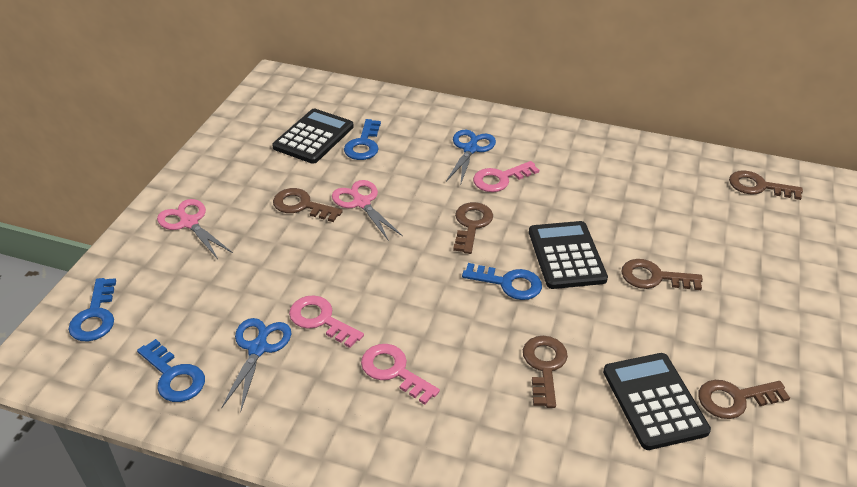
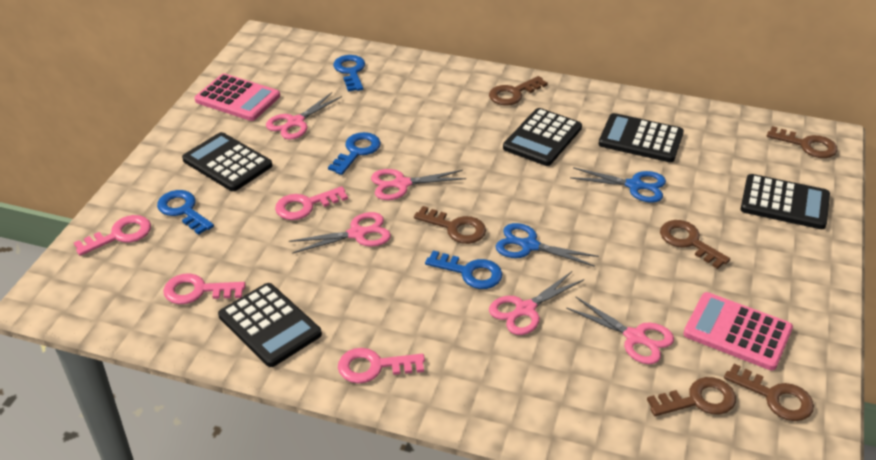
black calculator: [272,109,354,164] [529,221,608,289] [603,353,711,450] = 3 -> [182,132,272,191] [218,283,322,367] [503,108,582,166] [599,113,684,162] [741,174,830,229] = 5
pink calculator: none = 0 -> [195,74,280,121] [683,292,793,370] = 2
pink key: [289,295,364,348] [361,344,440,405] [473,161,539,192] = 3 -> [74,215,151,256] [163,273,245,304] [275,186,348,220] [338,348,425,383] = 4
pink scissors: [157,199,233,259] [332,180,403,241] = 2 -> [266,92,342,140] [289,212,391,254] [371,169,466,200] [489,271,584,335] [566,297,674,364] = 5

